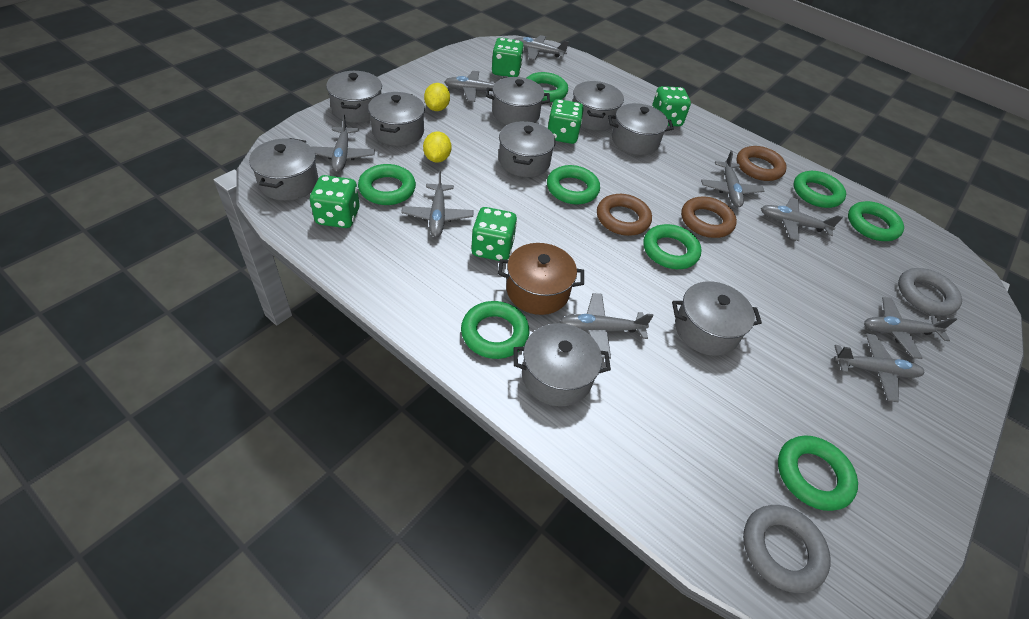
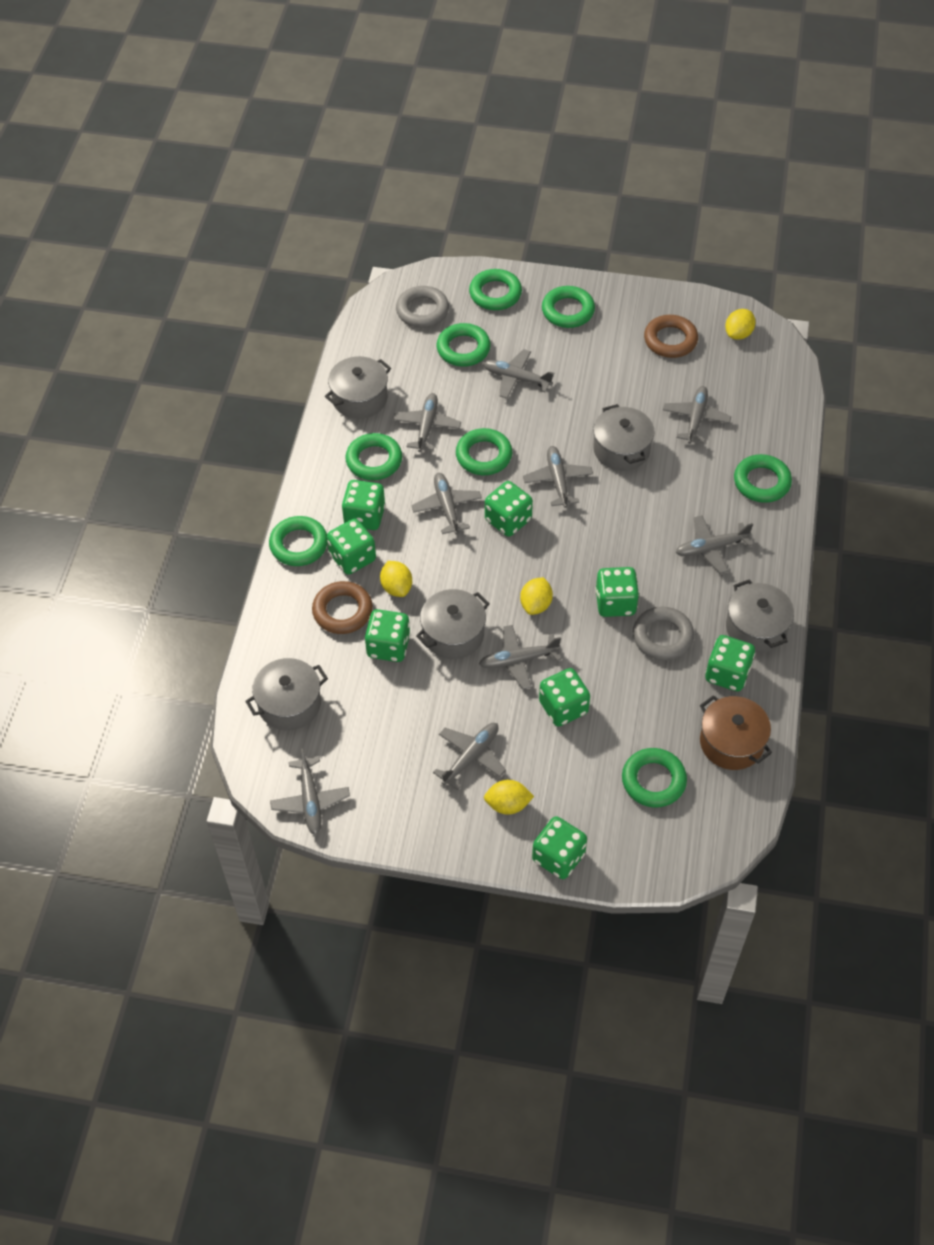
brown ring: [597,194,652,236] [681,197,737,238] [736,146,787,181] = 3 -> [312,581,373,634] [644,315,698,358] = 2
green dice: [310,175,360,228] [471,207,517,261] [492,38,524,77] [548,99,584,144] [652,86,691,126] = 5 -> [327,519,376,575] [342,480,386,530] [365,609,410,662] [485,481,533,537] [532,816,587,879] [539,668,590,727] [595,567,639,617] [705,635,755,691] = 8
grey pot: [249,138,318,201] [326,71,382,123] [368,92,425,146] [486,77,550,125] [499,121,556,177] [514,323,611,407] [573,81,624,131] [608,103,674,155] [672,281,762,356] = 9 -> [245,658,328,730] [325,356,391,419] [416,589,490,659] [593,404,655,471] [726,580,794,653] = 5
yellow lemon: [423,132,452,162] [424,83,450,111] = 2 -> [380,561,412,597] [484,780,534,815] [520,577,553,615] [725,309,756,340] = 4

